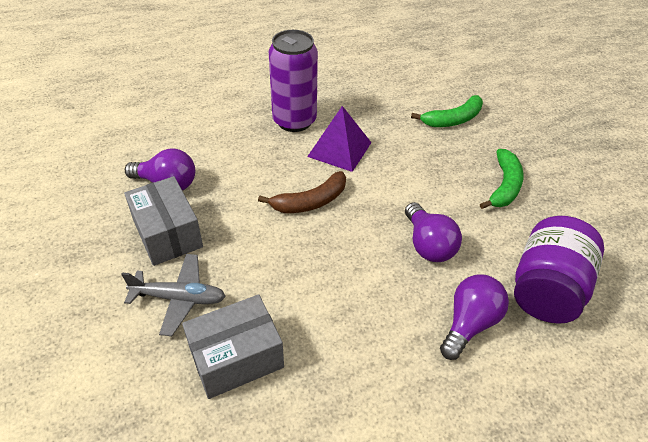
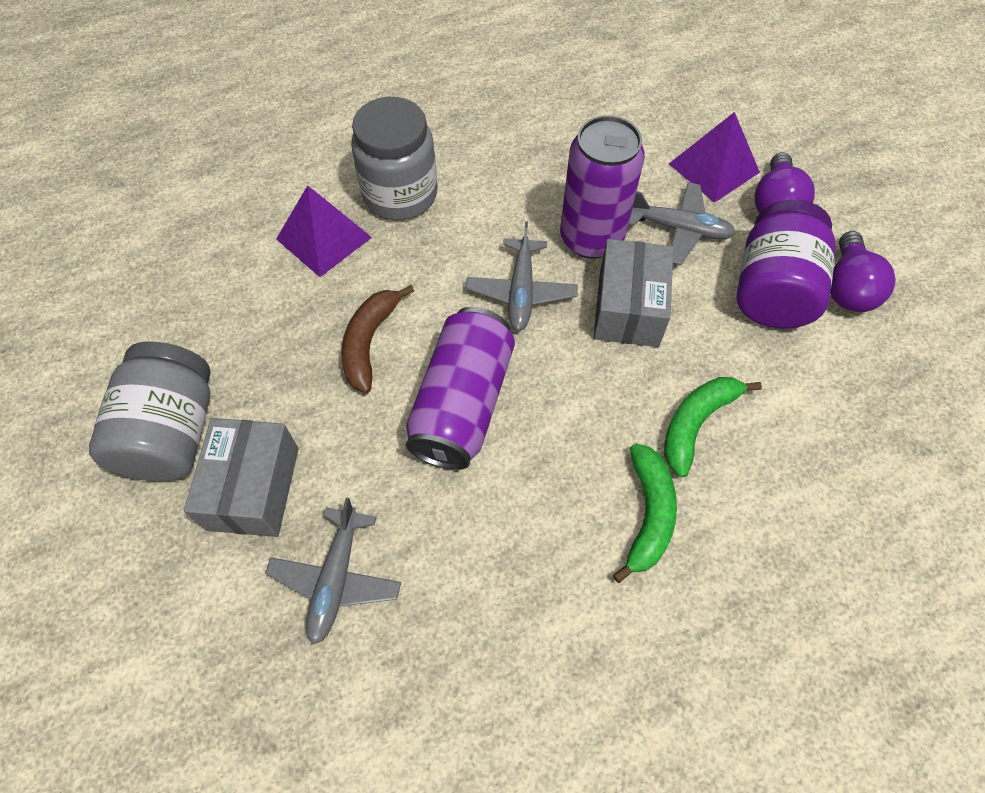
grey jar: none = 0 -> [89,341,211,481] [351,97,437,221] = 2
grey plane: [121,254,226,336] = 1 -> [265,498,401,645] [466,221,578,331] [628,182,736,265] = 3
purple can: [268,30,318,132] = 1 -> [406,307,515,470] [560,115,645,259] = 2
purple light bulb: [125,148,195,190] [405,202,462,262] [440,275,509,360] = 3 -> [755,152,815,213] [830,231,896,312] = 2
purple pyramid: [307,106,372,172] = 1 -> [276,185,372,277] [669,112,760,203] = 2

